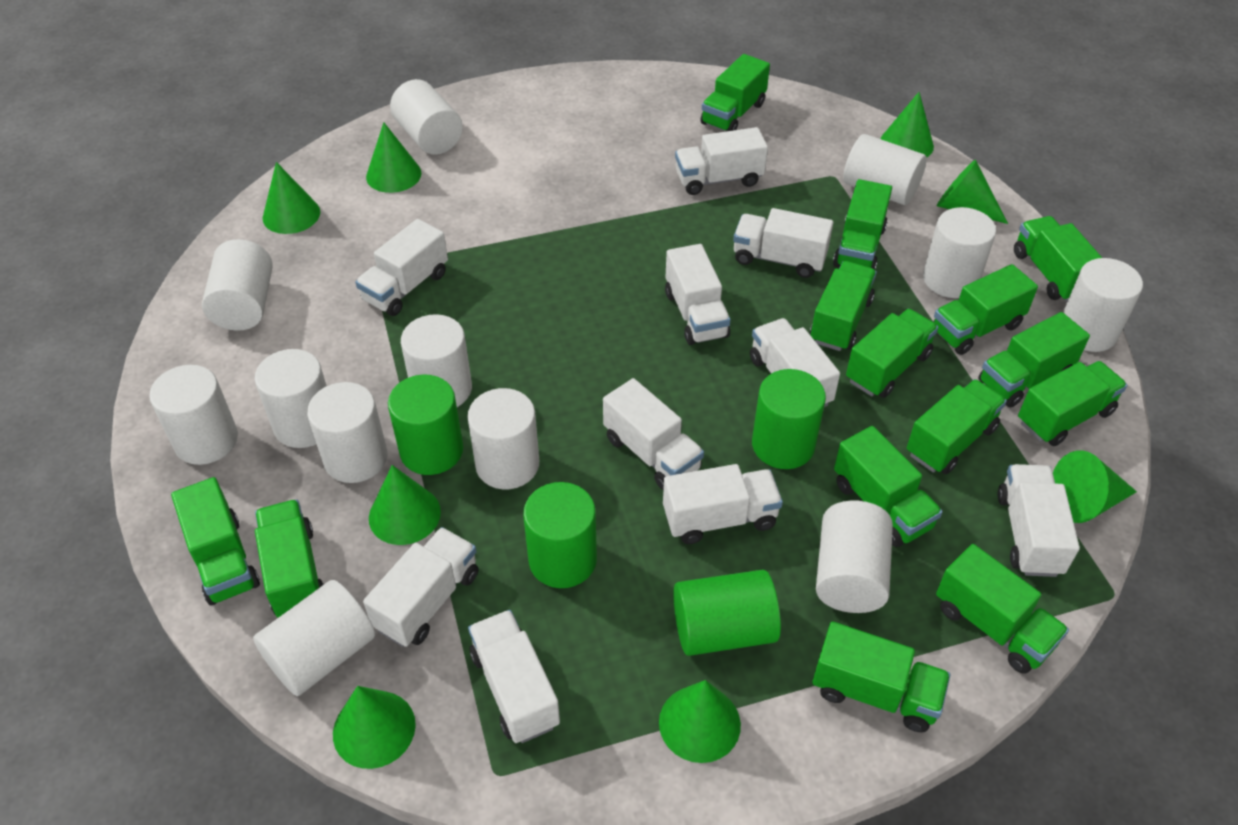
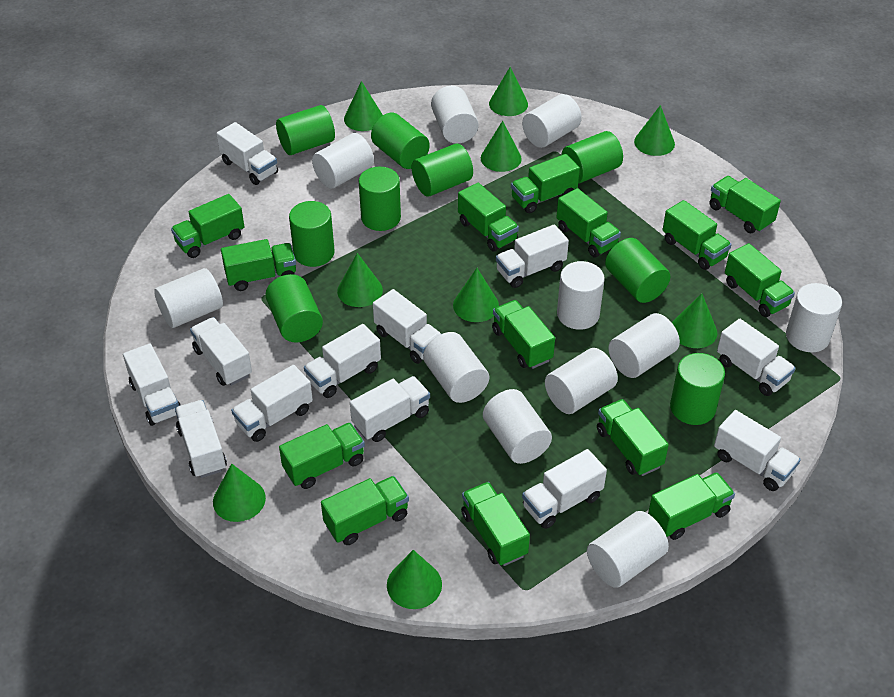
green cone: [263,162,320,234] [333,686,416,769] [366,122,421,193] [369,465,441,545] [659,680,741,763] [880,92,934,158] [937,160,1008,224] [1053,450,1137,523] = 8 -> [213,464,266,522] [337,253,383,307] [344,81,383,131] [387,550,442,609] [453,268,499,322] [481,121,522,172] [489,67,528,116] [634,105,675,156] [672,293,717,348] = 9
green cylinder: [388,375,463,475] [523,482,597,588] [673,570,781,656] [752,369,826,469] = 4 -> [265,274,323,342] [276,105,335,155] [289,201,335,267] [359,167,401,231] [371,113,430,169] [412,143,473,197] [561,131,623,183] [605,238,670,303] [670,353,725,425] = 9
white cylinder: [149,365,238,465] [202,239,273,331] [253,580,375,696] [255,349,327,448] [307,382,387,483] [390,79,463,155] [401,314,472,407] [467,388,539,489] [816,500,893,613] [843,134,927,205] [923,207,996,298] [1063,258,1143,352] = 12 -> [154,268,223,328] [312,133,374,189] [423,332,489,403] [431,86,479,144] [483,389,552,464] [522,94,582,148] [545,348,618,414] [557,261,605,330] [587,511,669,588] [608,313,680,378] [786,283,842,352] = 11
white truck: [355,219,448,316] [363,527,478,647] [468,610,560,743] [603,378,704,490] [663,464,783,544] [665,244,731,345] [675,127,768,195] [733,208,833,278] [750,318,840,407] [997,464,1080,577] = 10 -> [123,344,181,426] [175,400,227,478] [190,317,252,386] [216,122,278,185] [231,365,313,442] [304,324,381,398] [350,376,430,442] [373,289,441,364] [496,224,569,288] [522,449,607,529] [714,410,801,491] [717,318,796,396] = 12

